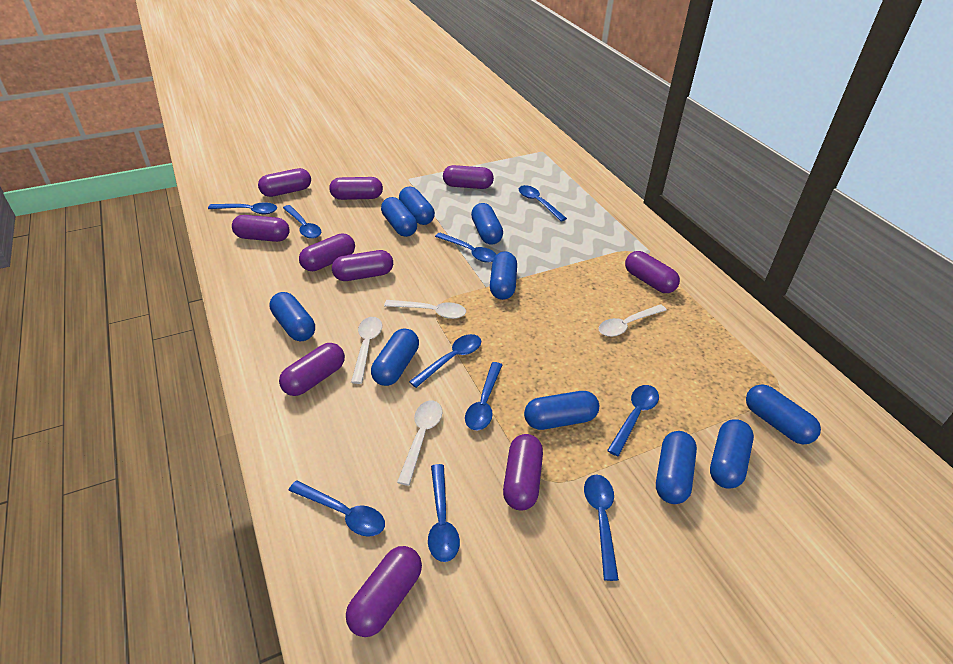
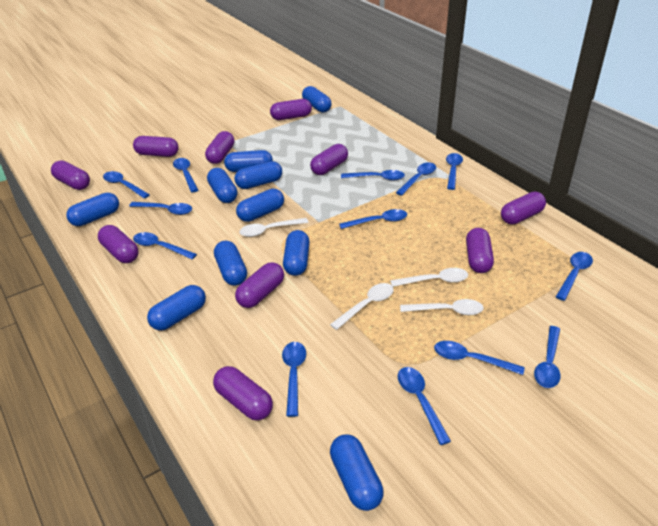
blue spoon: [208,202,277,214] [283,205,321,239] [288,481,385,537] [409,334,481,388] [428,464,460,562] [435,232,496,263] [465,362,502,430] [519,185,567,221] [584,474,619,581] [607,385,659,456] = 10 -> [103,171,150,198] [129,202,192,215] [133,232,197,260] [173,158,198,192] [282,342,306,417] [339,209,407,229] [341,170,405,181] [396,163,436,196] [398,367,451,445] [434,341,525,375] [446,153,463,190] [534,326,560,388] [556,252,593,301] = 13

